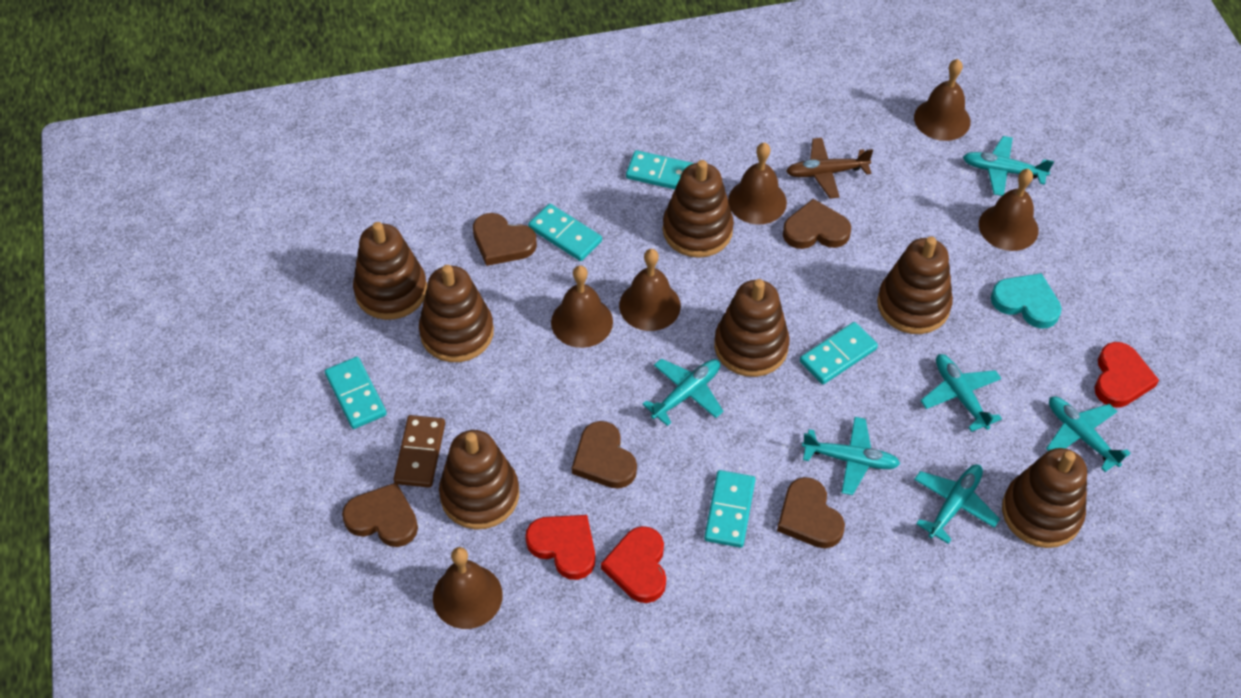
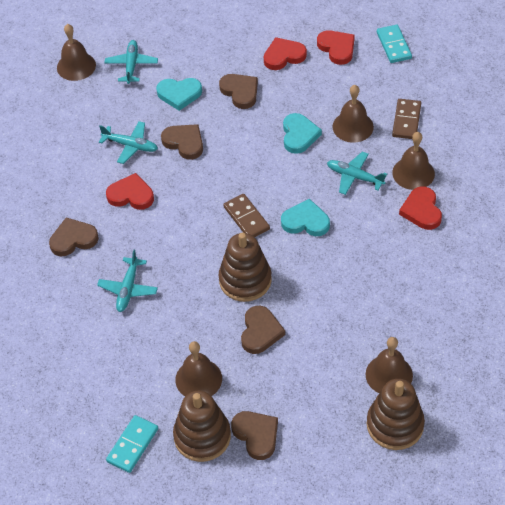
brown bell: [433,547,503,629] [551,265,613,348] [619,249,681,331] [728,142,787,225] [914,59,971,141] [979,169,1038,251] = 6 -> [57,24,96,81] [175,341,222,396] [332,85,374,143] [366,337,413,393] [392,132,435,190] = 5
brown domino: [394,415,445,488] = 1 -> [223,194,270,237] [392,99,421,139] = 2
brown plane: [786,138,873,199] = 1 -> none = 0
brown stacking toy: [353,222,427,320] [419,265,494,362] [439,430,519,529] [663,160,734,258] [714,279,790,377] [877,236,953,334] [1002,448,1087,548] = 7 -> [173,391,231,462] [218,233,272,302] [367,379,425,450] = 3
red heart: [525,515,595,580] [601,526,666,603] [1094,342,1159,408] = 3 -> [106,173,154,210] [264,37,307,70] [317,30,355,65] [399,187,442,230] = 4
turquoise domino: [325,357,387,429] [528,204,602,261] [626,150,694,189] [704,470,756,548] [800,322,878,384] = 5 -> [106,415,158,473] [377,25,412,63] = 2
turquoise heart: [991,273,1062,329] = 1 -> [156,78,202,111] [281,199,330,236] [283,113,322,154] = 3
turquoise plane: [642,359,724,426] [802,417,900,495] [914,464,1000,544] [920,354,1002,432] [963,136,1054,196] [1046,397,1131,472] = 6 -> [97,250,158,312] [99,121,158,164] [105,40,158,84] [327,152,387,195] = 4

